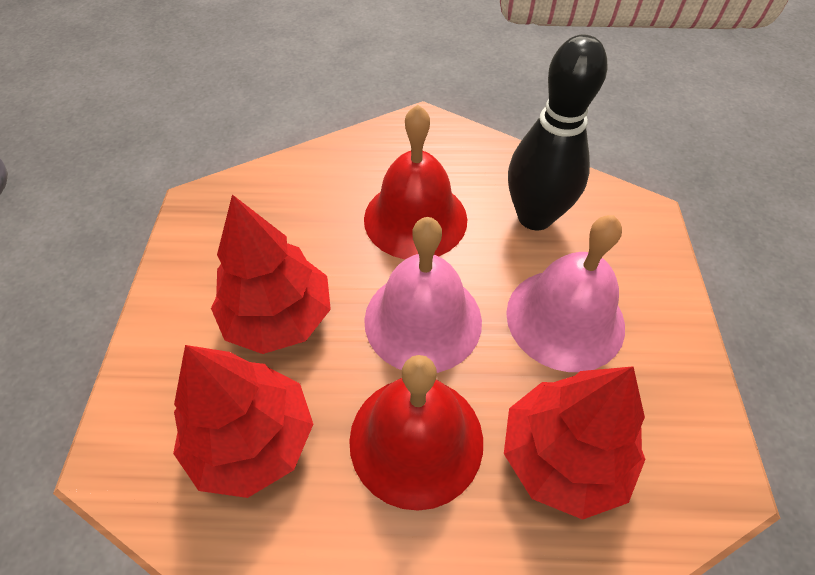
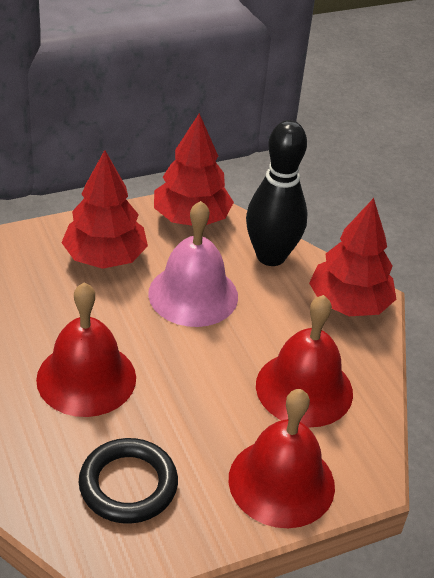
black ring: none = 0 -> [79,438,178,524] = 1
pink bell: [364,217,482,373] [506,215,625,372] = 2 -> [148,201,238,327] = 1
red bell: [349,355,483,511] [364,105,467,259] = 2 -> [36,282,136,417] [229,389,335,528] [256,295,353,427] = 3

